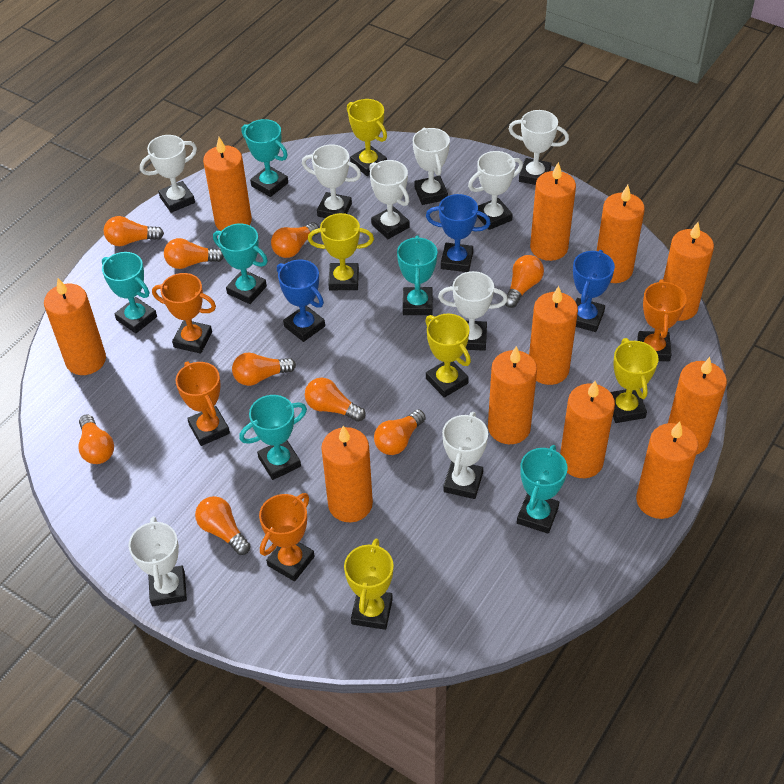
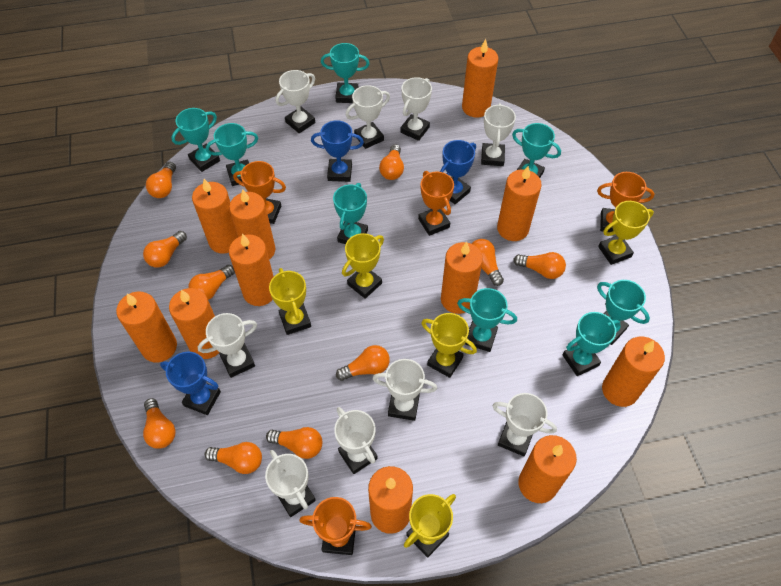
orange light bulb: [78,414,114,464] [104,216,164,246] [164,238,224,269] [195,496,250,555] [232,352,296,386] [271,222,319,258] [305,378,365,422] [374,410,426,455] [505,255,544,308] = 9 -> [143,231,187,267] [143,398,176,449] [146,162,176,198] [188,265,235,300] [205,442,262,474] [266,427,322,459] [336,345,390,381] [379,144,404,180] [472,239,504,286] [513,252,566,279] = 10
turquoise trophy: [102,252,157,333] [213,223,268,304] [239,395,307,480] [241,119,288,197] [397,235,438,315] [517,445,568,534] = 6 -> [171,108,220,172] [206,123,258,186] [321,43,370,103] [333,183,368,244] [457,288,517,352] [512,123,561,178] [563,312,620,376] [597,280,650,345] = 8

